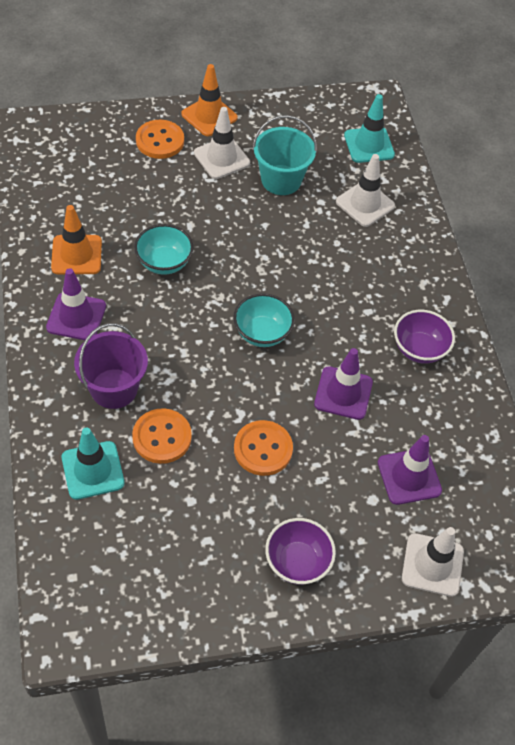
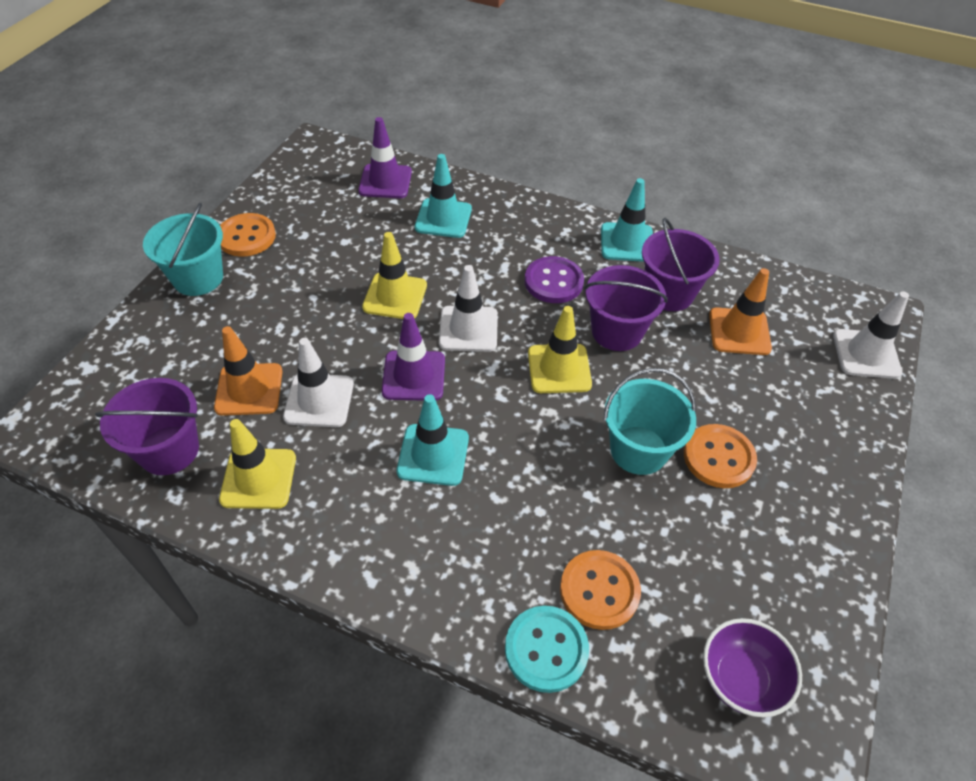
purple bowl: [265,518,336,585] [394,310,455,364] = 2 -> [703,618,802,717] = 1
purple bucket: [74,323,148,409] = 1 -> [95,378,199,475] [584,265,668,351] [642,218,720,311] = 3
purple button: none = 0 -> [525,256,584,303] = 1
purple traffic cone: [46,268,106,340] [314,348,373,420] [378,435,442,505] = 3 -> [358,117,412,198] [382,313,445,401] = 2
turquoise bowl: [134,224,194,275] [233,293,295,347] = 2 -> none = 0
turquoise bucket: [253,115,317,195] = 1 -> [143,203,223,296] [603,368,696,475] = 2
turquoise button: none = 0 -> [505,606,589,693] = 1
turquoise traffic cone: [62,427,125,500] [344,94,395,163] = 2 -> [397,394,469,486] [415,154,472,238] [601,178,653,262] = 3
yellow traffic cone: none = 0 -> [219,419,296,509] [362,232,427,319] [528,306,592,393] = 3

